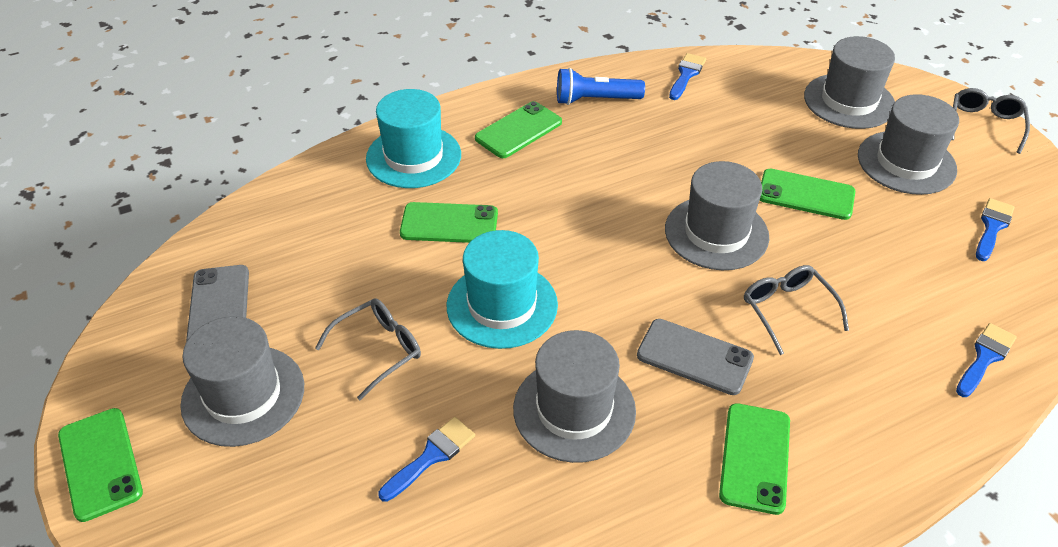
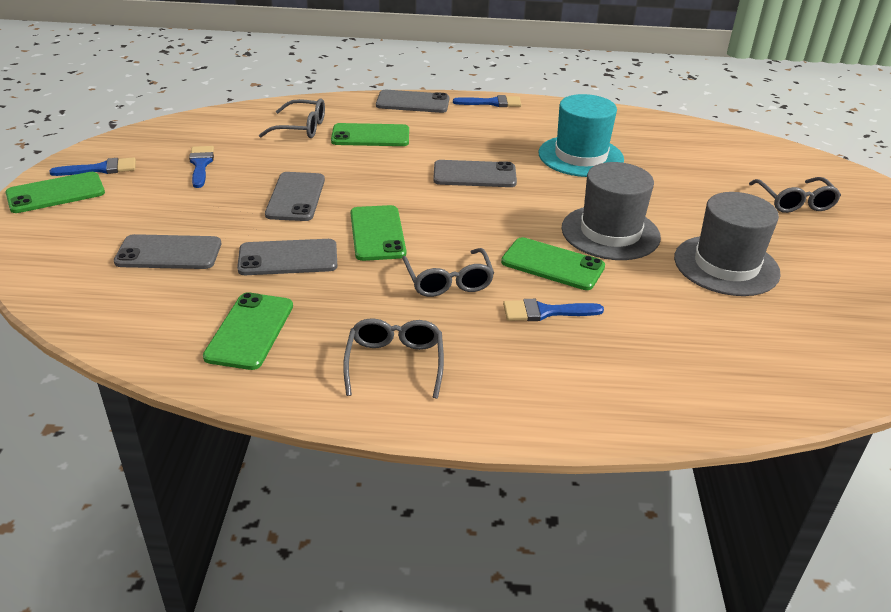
blue flashlight: [557,68,645,105] = 1 -> none = 0
grey glasses: [315,299,421,400] [744,265,849,355] [951,88,1030,154] = 3 -> [259,98,325,138] [343,318,444,399] [402,248,494,297] [749,177,841,213] = 4
grey hat: [180,316,304,447] [513,330,636,463] [665,161,769,270] [804,36,895,129] [858,94,959,195] = 5 -> [561,162,661,260] [674,192,781,296] = 2
grey phone: [186,265,249,342] [637,319,754,395] = 2 -> [114,234,221,269] [237,239,338,275] [265,172,325,221] [376,90,449,113] [433,160,517,187] = 5
turquoise hat: [366,89,461,188] [447,230,558,349] = 2 -> [538,94,624,177] = 1

